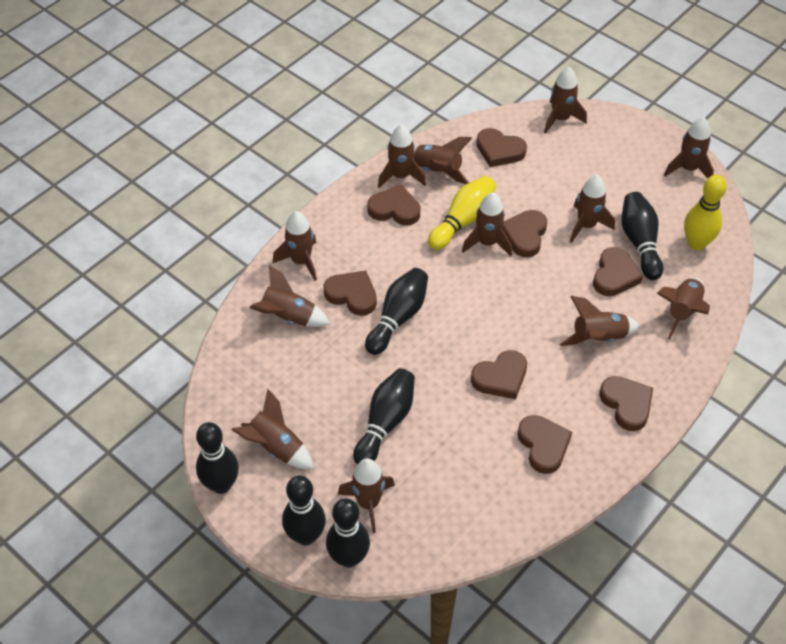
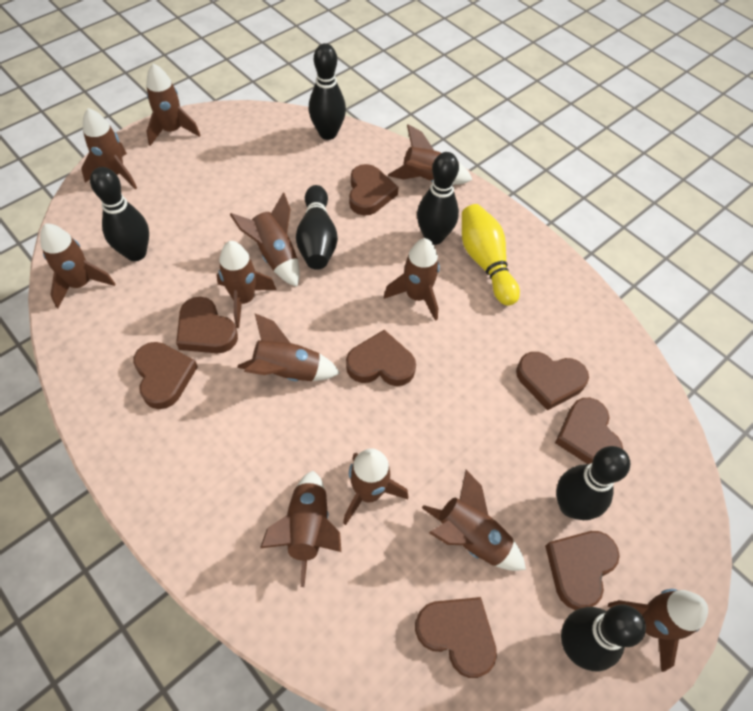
yellow bowling pin: [428,176,496,250] [684,175,727,250] = 2 -> [462,204,520,306] = 1

